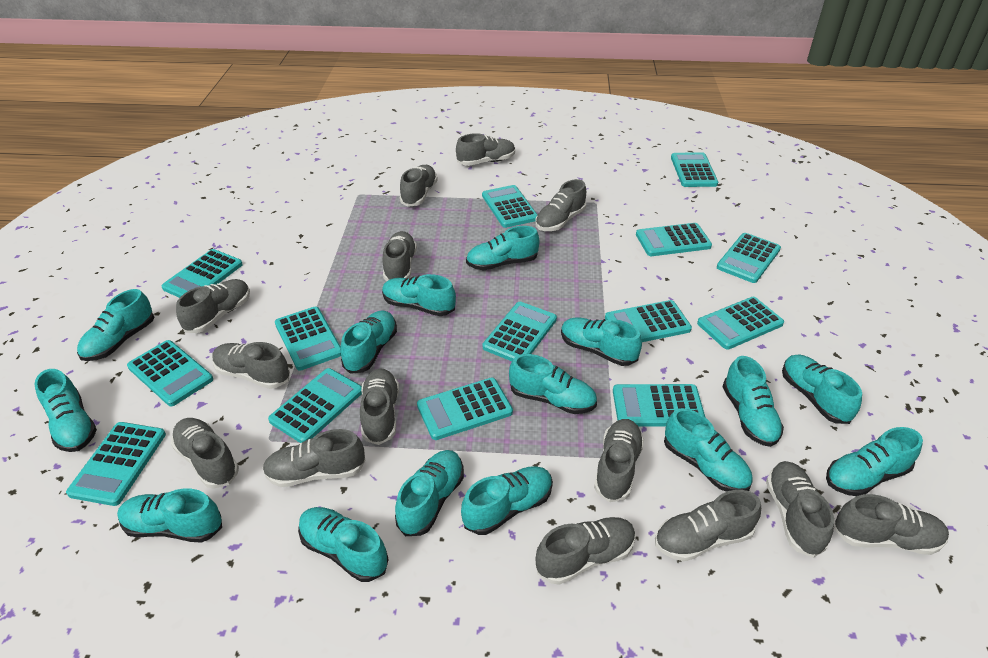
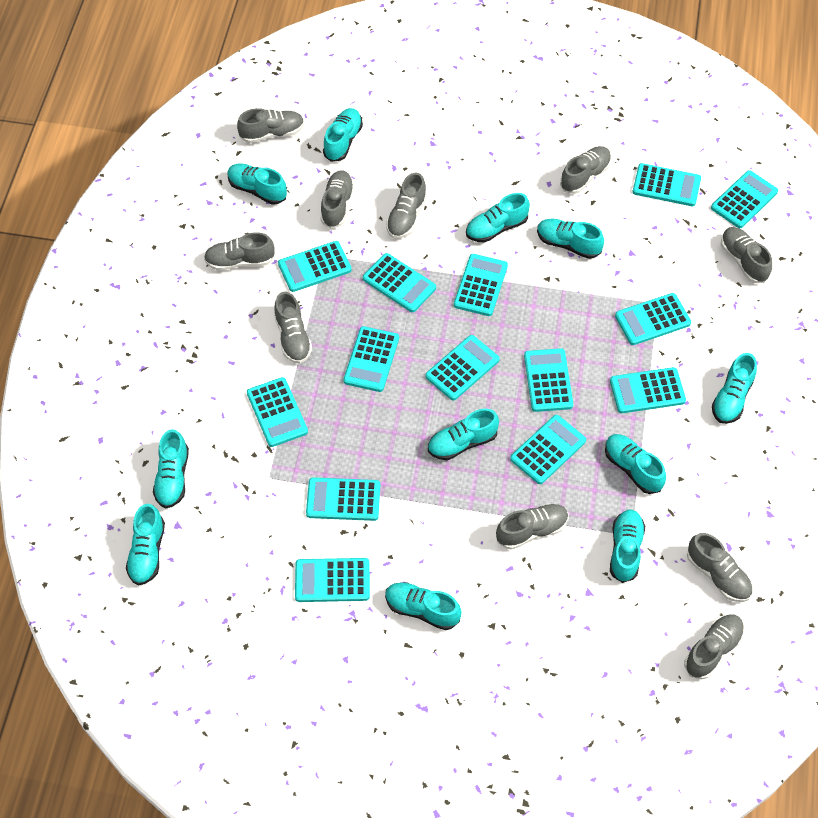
grey shoe: [171,418,239,489] [176,279,250,333] [213,342,290,389] [263,429,366,487] [360,368,399,445] [383,231,417,281] [399,165,438,207] [456,133,515,166] [535,179,586,231] [535,517,636,585] [594,419,644,502] [655,490,761,561] [766,461,834,558] [834,494,949,555] = 14 -> [204,232,275,271] [237,108,304,143] [274,292,312,364] [321,170,354,229] [386,173,427,239] [496,504,569,550] [560,146,611,194] [684,614,745,679] [687,533,752,602] [721,227,772,283] = 10
turquoise shoe: [34,369,97,452] [77,289,154,361] [117,488,222,543] [298,507,389,582] [341,311,397,374] [382,274,456,316] [395,450,464,536] [461,466,553,535] [466,226,539,270] [509,354,597,414] [561,317,642,366] [664,408,753,492] [722,356,784,447] [782,355,862,424] [826,427,923,496] = 15 -> [126,504,165,586] [153,429,189,508] [227,163,287,205] [323,108,363,162] [385,582,461,630] [428,409,499,460] [466,193,530,243] [537,218,604,259] [605,434,666,494] [610,509,645,583] [712,353,757,424] = 11

